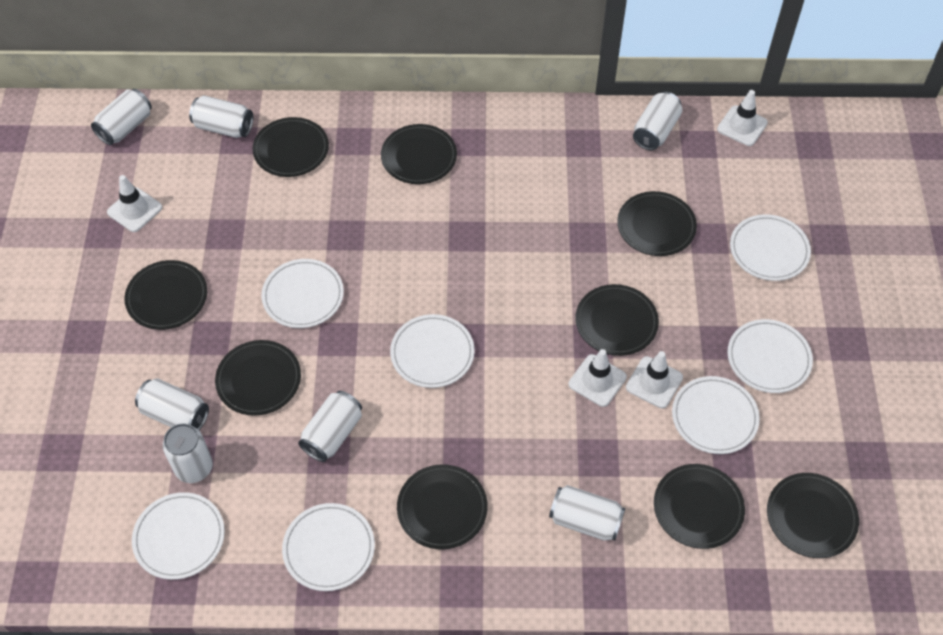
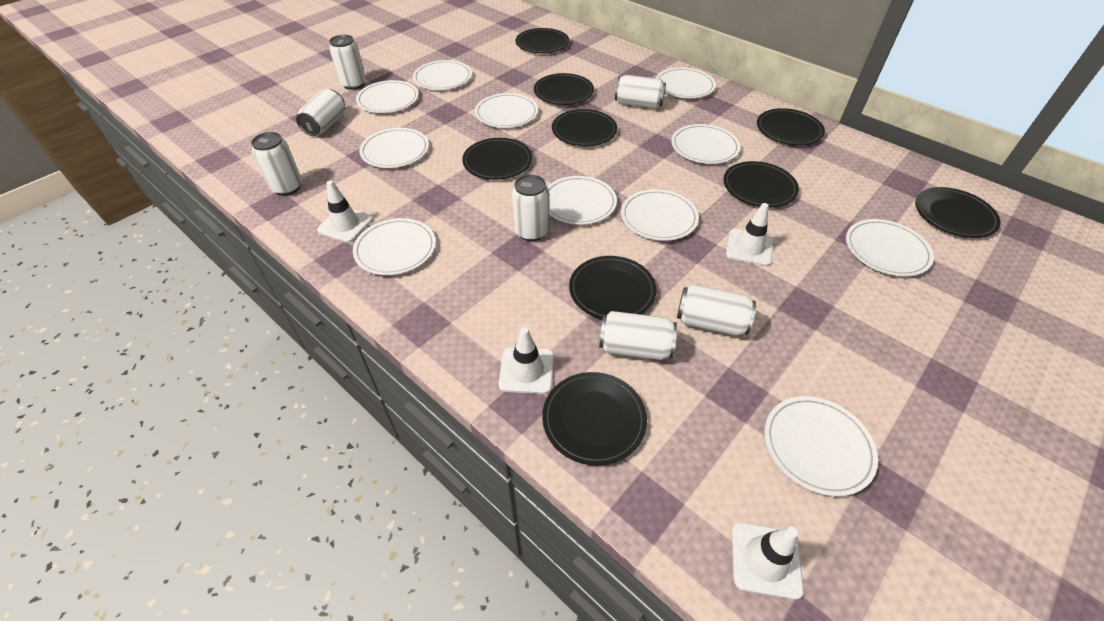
white plate: [132,492,225,580] [261,259,344,328] [282,503,375,591] [390,314,475,388] [672,376,760,454] [727,319,813,393] [730,214,811,281] = 7 -> [353,218,436,275] [356,80,419,113] [359,128,429,168] [413,60,472,90] [475,93,538,128] [547,176,617,225] [621,189,699,241] [656,67,716,98] [671,124,740,164] [764,396,878,496] [846,219,934,276] = 11

